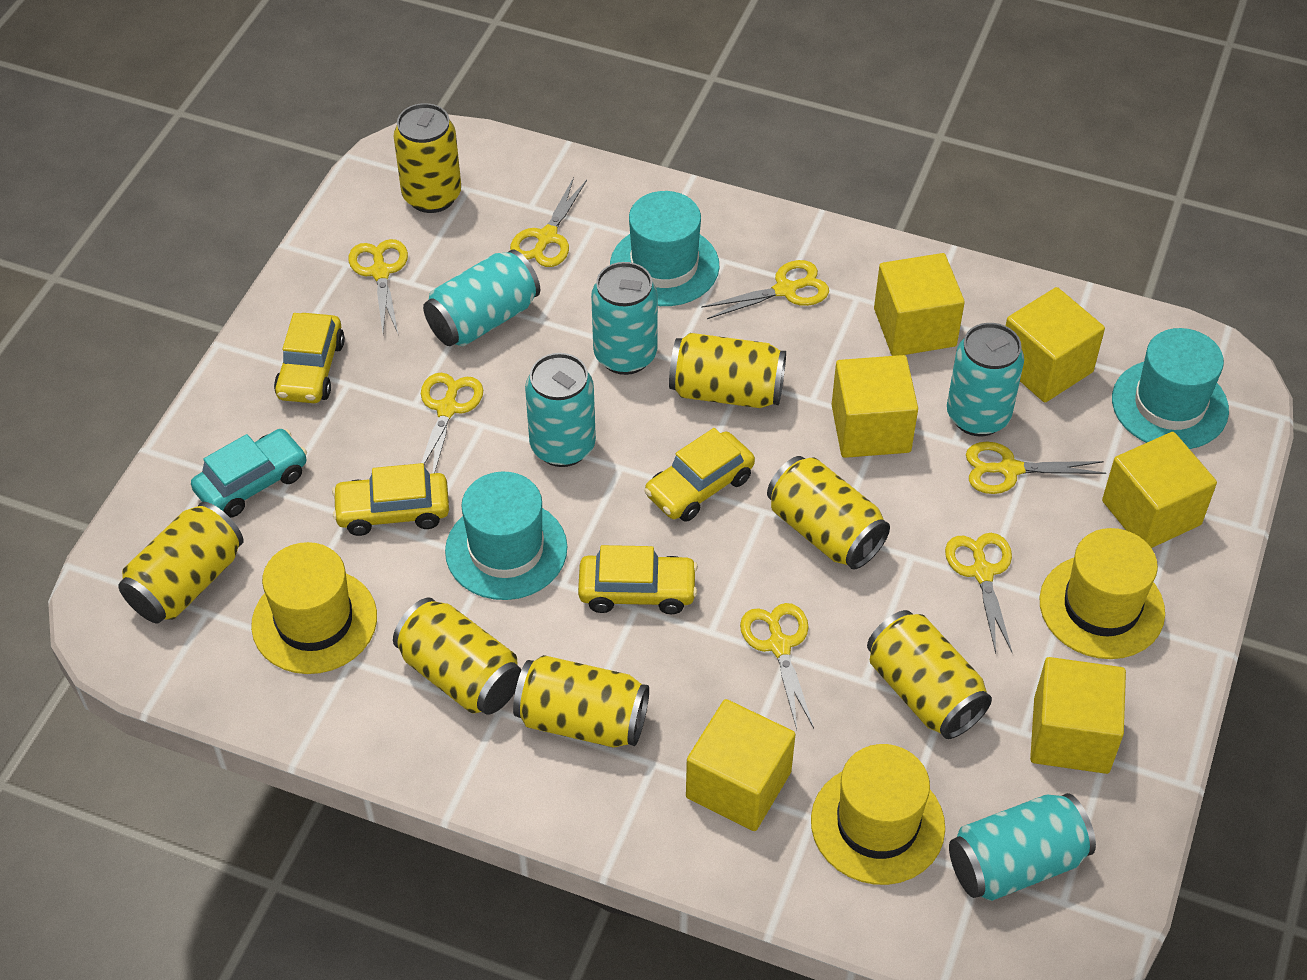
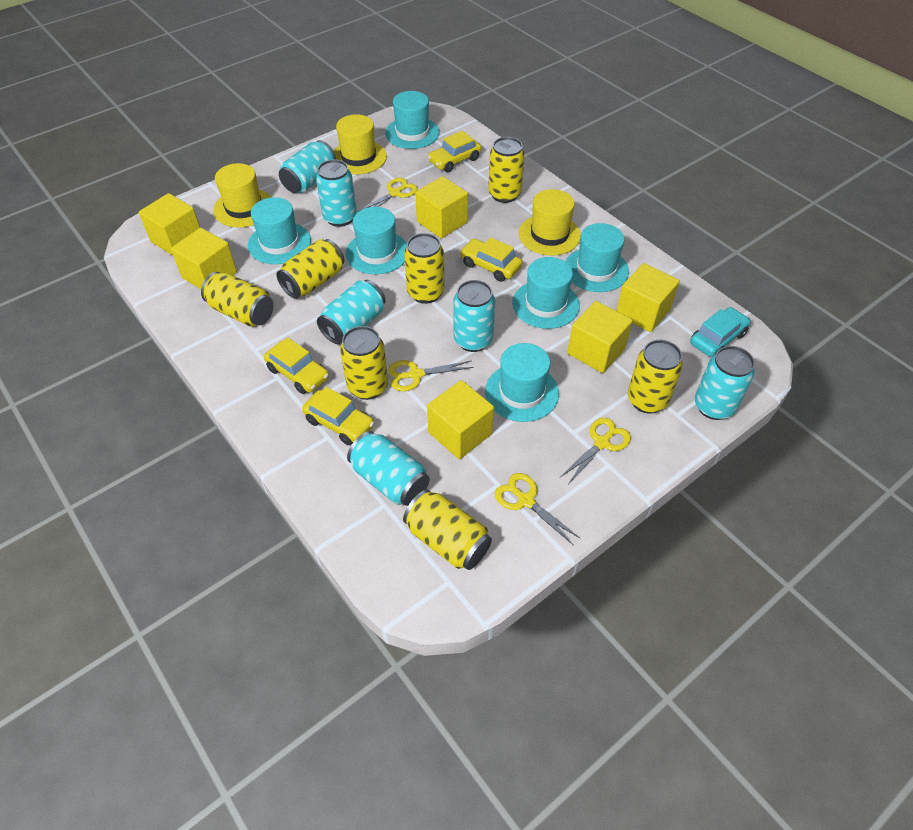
turquoise can: [423,250,540,346] [525,353,596,467] [591,262,658,375] [947,323,1024,436] [949,793,1096,901] = 5 -> [279,140,336,193] [316,159,357,227] [317,280,386,344] [347,431,429,506] [453,280,495,352] [695,346,755,420] = 6
turquoise hat: [445,472,567,600] [610,191,720,306] [1112,328,1229,449] = 3 -> [248,197,311,264] [346,207,407,274] [385,91,440,149] [485,343,559,422] [512,257,580,329] [565,223,629,292] = 6
yellow scissors: [348,239,408,333] [421,373,483,473] [510,177,587,267] [701,260,829,319] [740,603,814,730] [945,533,1012,653] [966,442,1106,494] = 7 -> [358,178,418,212] [388,360,474,391] [495,473,581,545] [560,418,631,483] = 4

